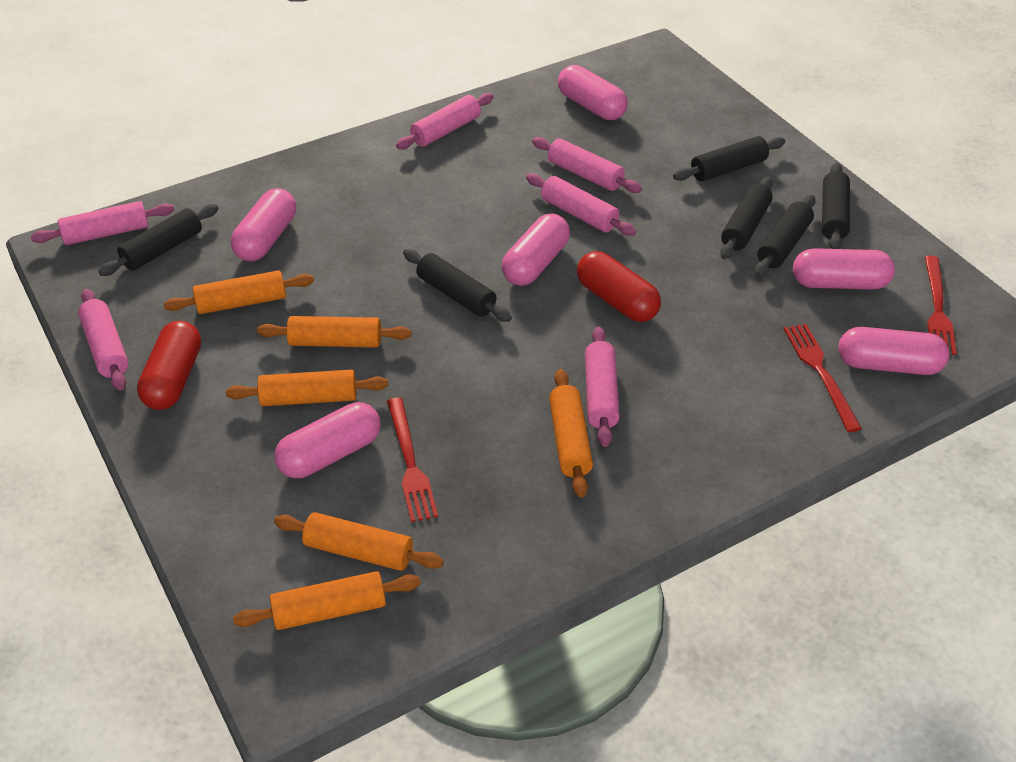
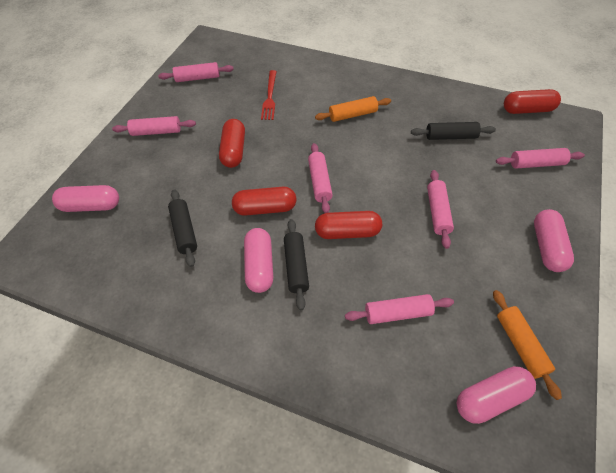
black rolling pin: [98,204,218,276] [403,249,512,322] [673,136,785,181] [720,176,773,259] [755,195,816,277] [822,163,850,249] = 6 -> [168,189,197,267] [284,219,309,310] [411,122,496,140] = 3
orange rolling pin: [164,270,314,314] [226,370,388,406] [233,571,421,630] [257,316,411,348] [274,512,444,571] [549,369,593,497] = 6 -> [315,96,391,122] [493,290,562,400] = 2
pink capsule: [231,188,296,261] [274,402,381,478] [502,213,570,286] [558,65,628,120] [793,248,895,290] [838,327,949,375] = 6 -> [52,185,119,212] [244,228,273,293] [457,366,536,424] [534,209,574,272] = 4
red capsule: [137,321,201,410] [577,251,661,322] = 2 -> [219,119,245,168] [232,187,296,216] [315,211,382,239] [504,89,561,114] = 4
red fork: [387,397,438,522] [784,324,862,432] [925,256,957,355] = 3 -> [261,70,277,120] = 1

